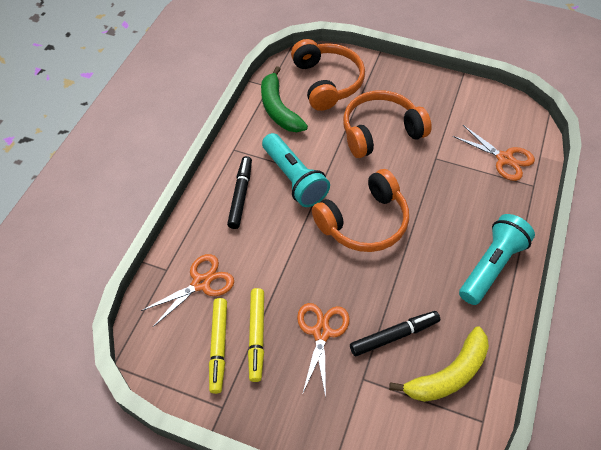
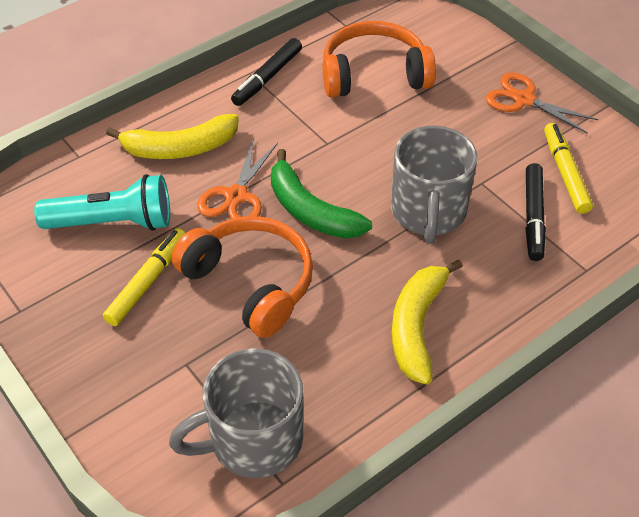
grey mug: none = 0 -> [169,348,303,478] [391,126,478,244] = 2
orange headphones: [291,39,365,111] [312,169,409,252] [343,90,432,158] = 3 -> [172,216,313,338] [323,21,436,98] = 2
orange scissors: [141,254,234,327] [297,303,350,397] [453,125,535,181] = 3 -> [197,138,278,219] [486,73,598,134] = 2
turquoise flashlight: [262,133,330,207] [459,214,535,305] = 2 -> [34,174,170,231] = 1
yellow banana: [389,327,489,402] = 1 -> [106,114,239,159] [392,259,463,385] = 2

